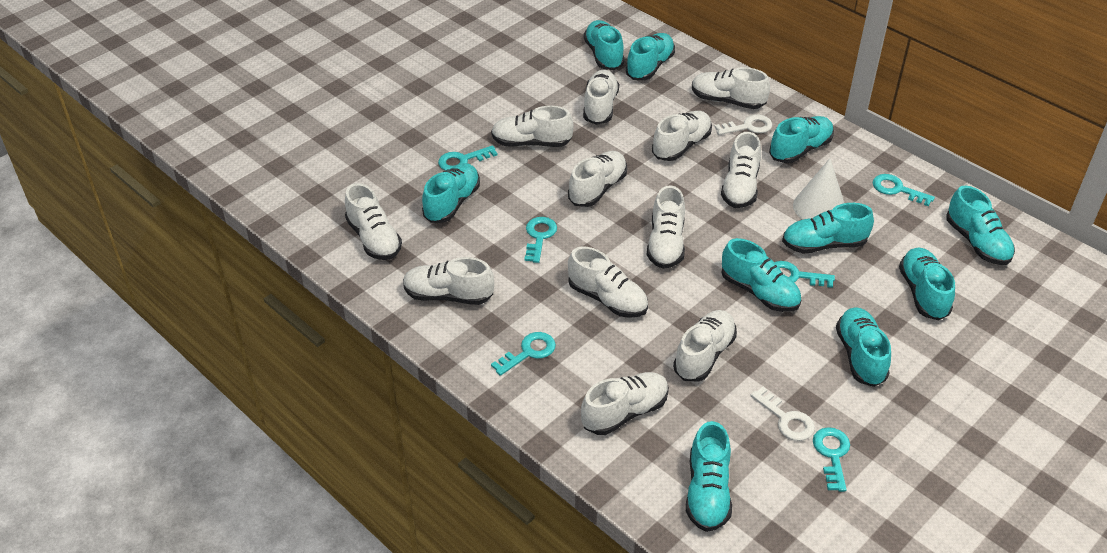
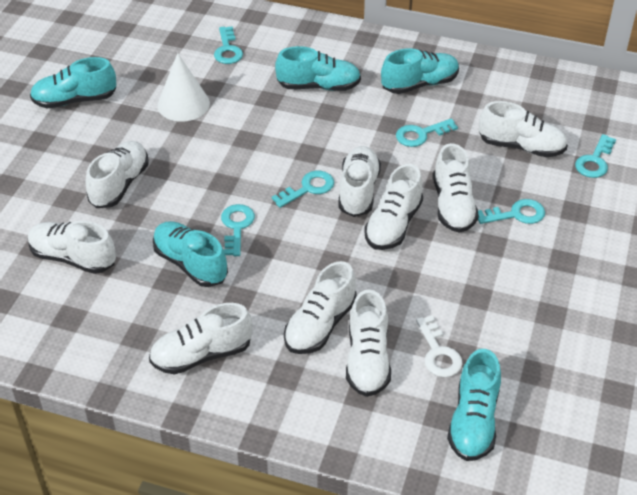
turquoise shoe: [422,163,480,223] [584,20,625,70] [626,33,675,80] [686,421,732,532] [722,238,801,312] [769,116,834,163] [782,203,874,254] [836,307,891,387] [899,248,955,320] [946,185,1015,265] = 10 -> [30,57,116,108] [153,221,228,287] [275,46,361,91] [381,48,459,94] [447,349,501,461] = 5
white key: [715,114,772,135] [751,387,815,441] = 2 -> [416,315,463,377] = 1
white shoe: [345,183,402,260] [403,257,494,305] [491,106,574,147] [568,151,627,207] [568,246,648,318] [581,372,669,435] [583,70,619,125] [647,185,685,269] [652,111,712,161] [673,310,737,382] [692,67,770,109] [721,132,761,208] = 12 -> [28,221,116,274] [86,141,148,208] [149,303,253,375] [284,261,357,354] [338,146,381,217] [346,290,391,397] [364,164,423,250] [433,143,479,233] [479,101,568,157] = 9

